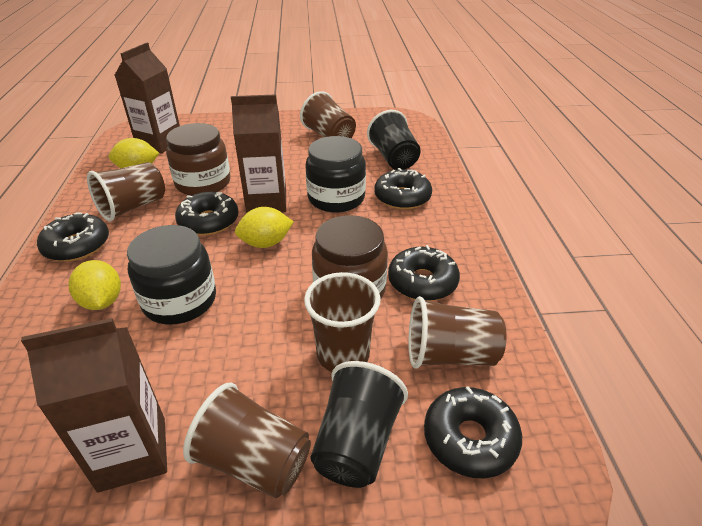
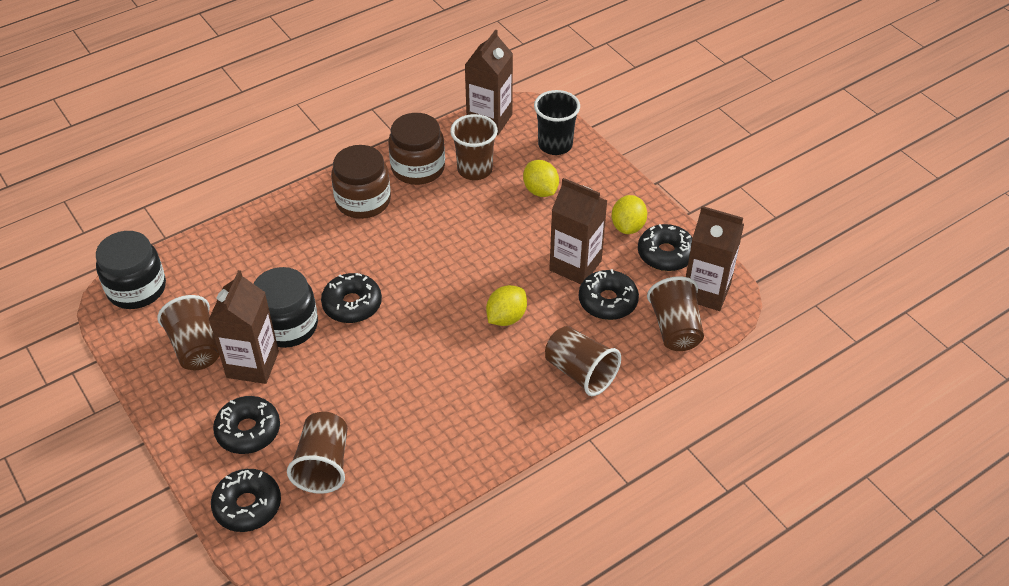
black cup: [310,361,408,488] [367,110,421,170] = 2 -> [534,90,580,155] = 1
brown carton: [21,318,167,492] [115,43,180,154] [231,94,286,213] = 3 -> [209,270,279,384] [465,29,513,135] [549,178,607,284] [686,206,744,311] = 4

